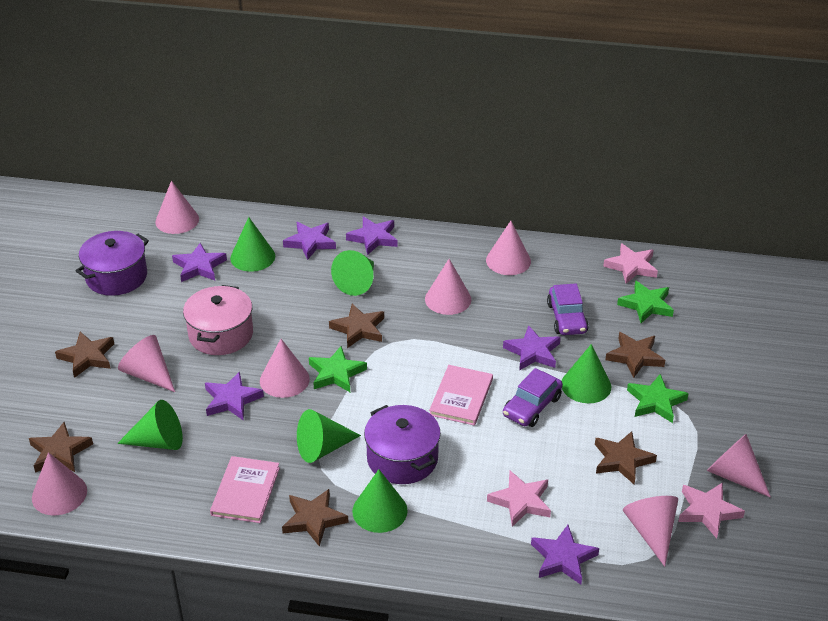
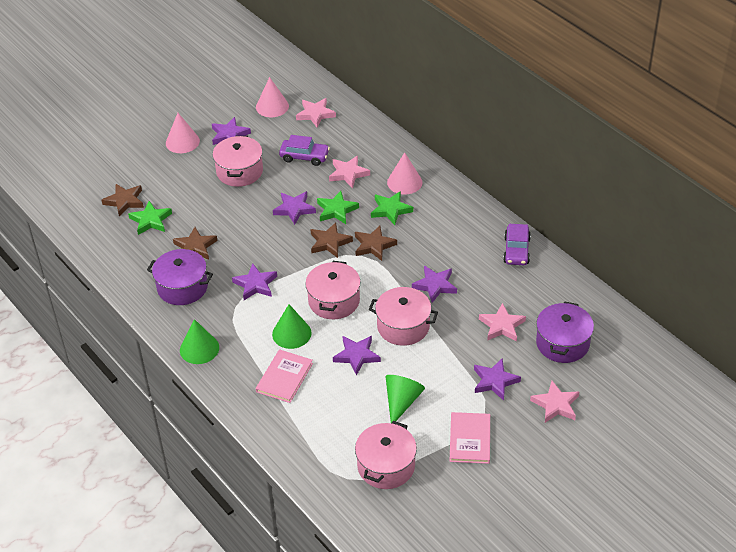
brown star: [29,422,93,473] [55,332,114,378] [282,489,349,547] [329,304,384,348] [595,431,657,484] [605,332,665,378] = 6 -> [102,184,144,217] [173,227,218,260] [310,222,353,258] [355,226,397,261] = 4
green cone: [117,400,183,450] [230,217,275,272] [297,409,361,463] [331,250,374,296] [352,469,408,533] [562,344,611,403] = 6 -> [180,319,219,364] [272,304,312,349] [386,375,425,423] = 3
pink cone: [32,452,87,515] [118,335,175,392] [155,181,199,234] [260,339,310,398] [425,259,471,315] [486,221,531,275] [623,496,678,567] [707,434,771,498] = 8 -> [166,113,200,153] [256,77,289,117] [387,152,422,195] = 3
pink pot: [183,285,253,355] = 1 -> [213,136,263,187] [305,261,361,319] [355,421,417,489] [369,287,438,346] = 4
pink star: [487,471,551,527] [603,243,658,284] [678,482,745,539] = 3 -> [296,98,336,127] [329,156,370,188] [479,303,526,342] [530,381,579,423] = 4

